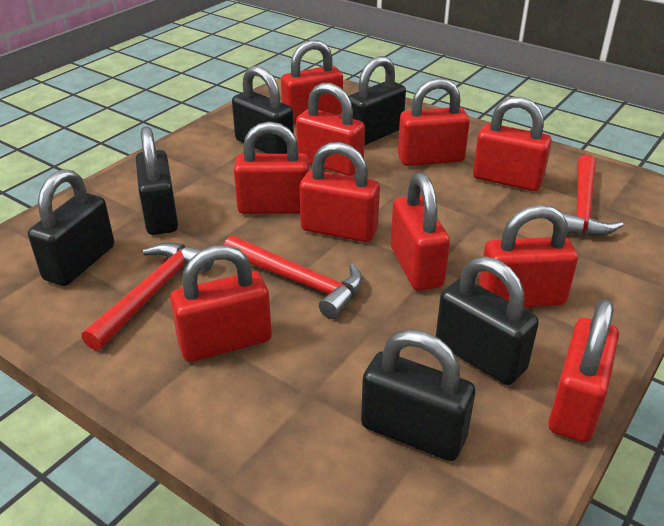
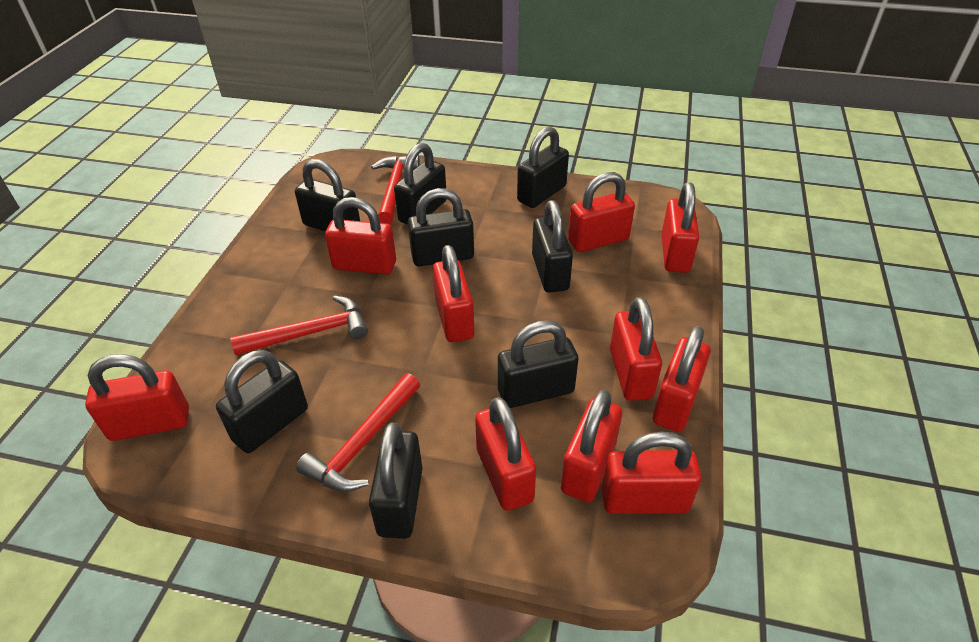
black padlock: [28,169,114,286] [136,126,178,235] [232,66,294,154] [348,56,406,146] [361,329,475,461] [436,256,539,385] = 6 -> [216,350,308,453] [295,159,360,231] [369,423,423,539] [394,143,447,225] [408,188,474,267] [498,320,578,408] [517,126,569,208] [532,200,573,293] = 8

